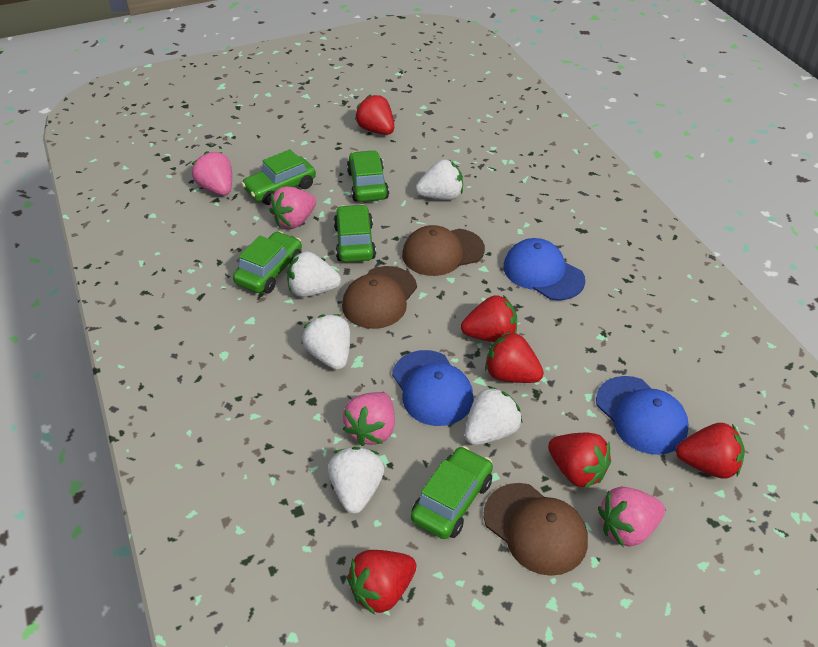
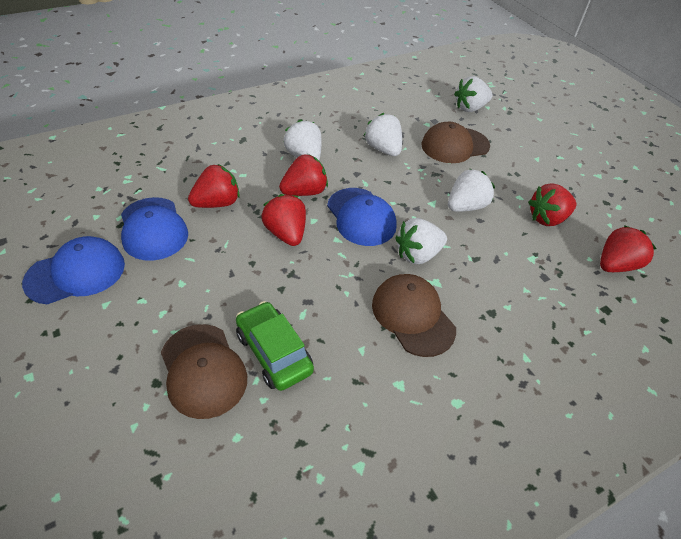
green car: [233,231,302,294] [241,149,316,205] [334,204,376,262] [347,150,389,202] [411,446,493,539] = 5 -> [236,301,314,391] = 1
pink strawberry: [192,151,232,195] [269,187,316,229] [343,392,395,446] [598,486,665,547] = 4 -> none = 0
red strawberry: [347,550,416,615] [355,95,394,135] [461,295,517,342] [485,331,544,383] [548,433,611,488] [676,423,745,479] = 6 -> [188,164,240,208] [261,194,306,246] [279,154,328,196] [528,183,576,226] [600,225,656,272] = 5

